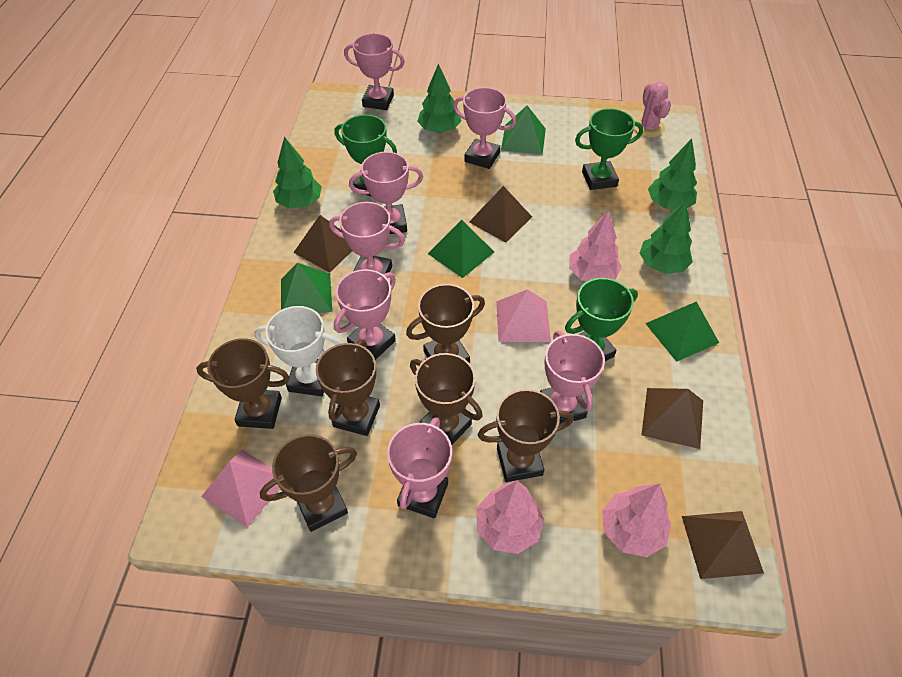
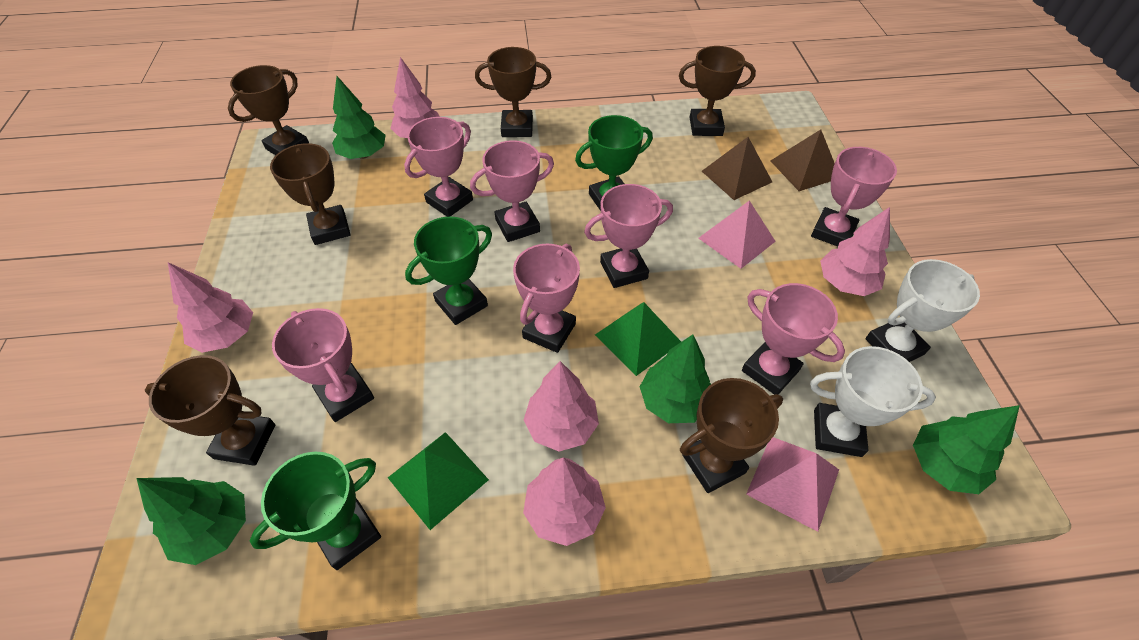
brown pyramid: [293,215,352,273] [469,186,532,243] [641,388,703,449] [682,511,764,579] = 4 -> [702,137,772,200] [771,130,835,191] = 2
green pyramid: [281,263,332,313] [428,220,494,278] [501,106,546,155] [645,301,719,362] = 4 -> [388,432,489,530] [595,302,681,376] = 2
pink cactus: [634,82,671,137] = 1 -> none = 0
pink tree: [476,480,544,554] [569,210,622,281] [602,483,671,557] = 3 -> [168,262,253,353] [390,57,440,138] [523,458,606,546] [524,361,599,451] [820,207,890,296] = 5
white trophy: [254,306,341,396] = 1 -> [810,346,936,457] [866,259,980,362] = 2

